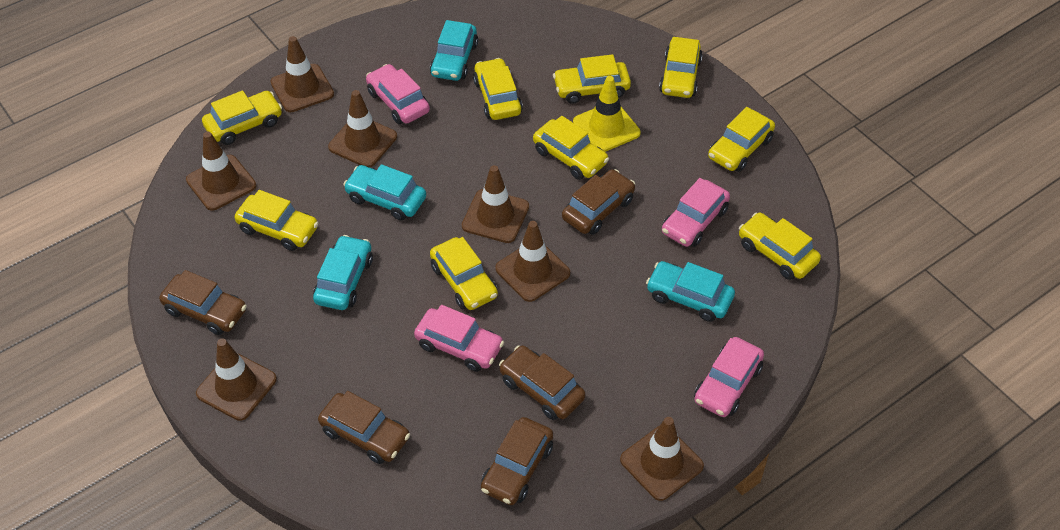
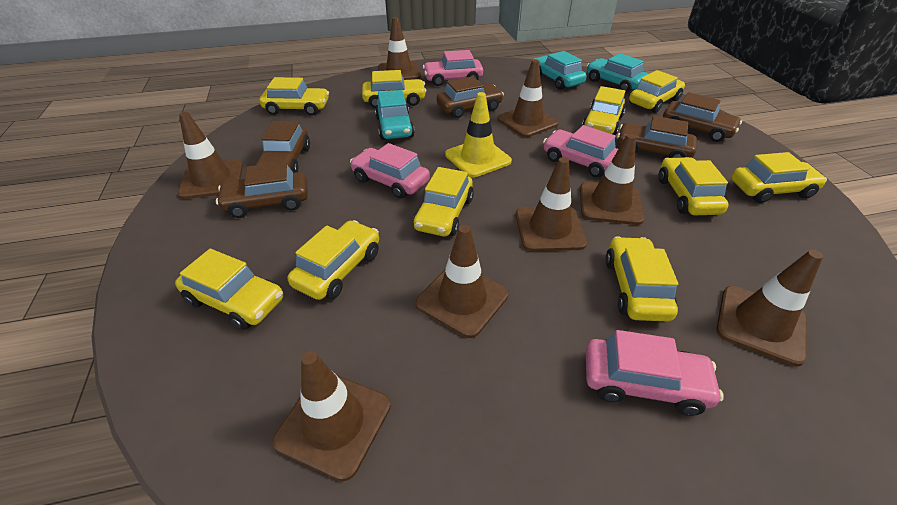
brown traffic cone: [186,132,256,211] [196,338,277,421] [271,36,334,112] [328,90,397,168] [462,165,529,243] [495,221,570,302] [620,417,704,501] = 7 -> [178,112,243,199] [272,351,391,481] [378,17,421,80] [415,225,509,338] [498,60,558,137] [516,157,587,251] [580,134,644,225] [716,250,823,367] = 8
turquoise car: [313,235,373,310] [343,164,426,220] [430,20,478,81] [646,261,735,322] = 4 -> [375,90,415,140] [533,51,587,90] [587,53,648,93] = 3
yellow car: [202,90,282,145] [235,190,319,251] [430,237,498,310] [473,58,523,120] [533,116,609,180] [553,54,631,104] [659,37,703,98] [708,107,775,172] [739,213,821,280] = 9 -> [175,249,283,330] [260,77,329,116] [288,220,379,300] [362,70,426,108] [413,167,474,236] [582,86,626,135] [605,236,678,322] [629,70,685,113] [658,157,729,215] [731,152,827,203] = 10

